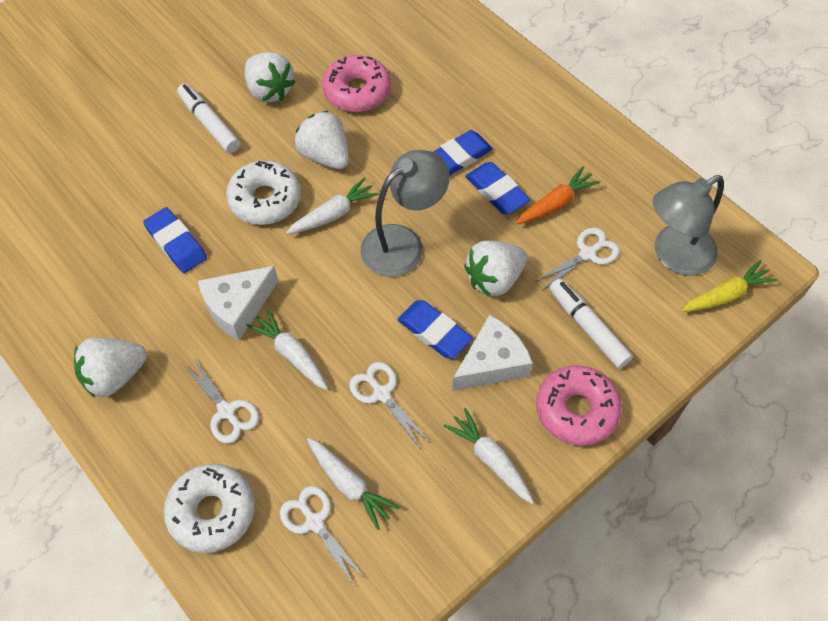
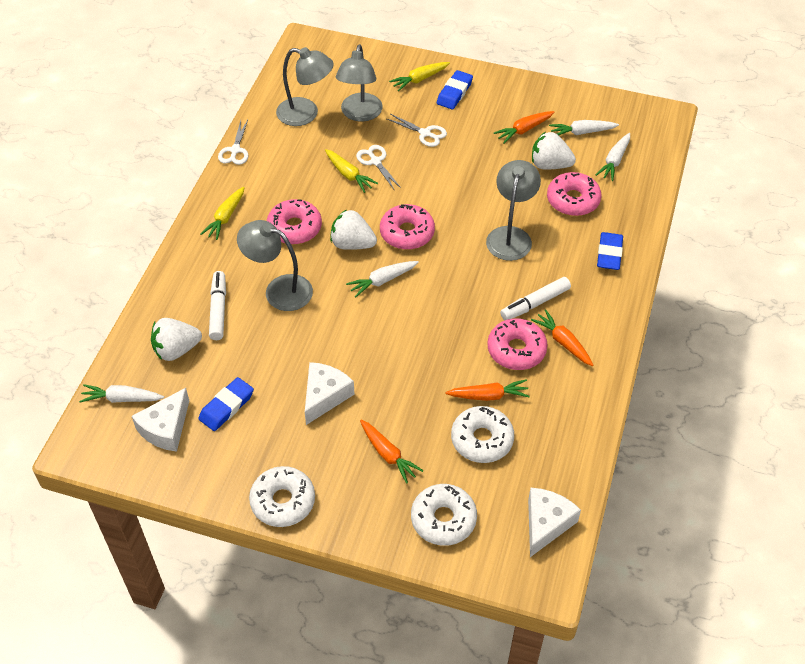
blue eraser: [143,207,207,273] [397,300,473,359] [433,130,493,175] [465,162,530,214] = 4 -> [198,377,254,431] [437,70,473,109] [597,232,623,270] = 3
grey lamp: [361,150,450,277] [653,175,724,276] = 2 -> [237,220,313,311] [276,47,334,126] [336,45,383,122] [486,160,541,261] = 4
orange carrot: [516,166,600,224] = 1 -> [360,420,424,484] [446,379,530,401] [494,111,554,143] [531,309,593,366] = 4
pink donut: [322,55,391,112] [536,365,622,446] = 2 -> [267,199,322,245] [380,204,435,250] [488,318,548,370] [547,172,601,216] = 4
white cheese: [198,266,278,340] [452,315,533,391] = 2 -> [132,388,189,452] [305,362,355,425] [528,488,581,557] = 3
white donut: [164,464,255,553] [226,160,301,225] = 2 -> [249,466,315,527] [411,484,477,546] [451,406,514,463] = 3
white scissors: [183,359,259,443] [280,486,366,585] [349,362,430,448] [535,227,620,290] = 4 -> [218,120,248,165] [356,145,401,189] [387,114,447,147] = 3
white strawberry: [74,337,147,398] [245,52,295,102] [295,111,349,169] [464,241,527,297] = 4 -> [151,318,202,361] [330,209,377,250] [532,132,576,169] = 3
yellow carrot: [681,260,777,312] = 1 -> [200,187,245,240] [325,149,378,193] [389,62,450,91] = 3

